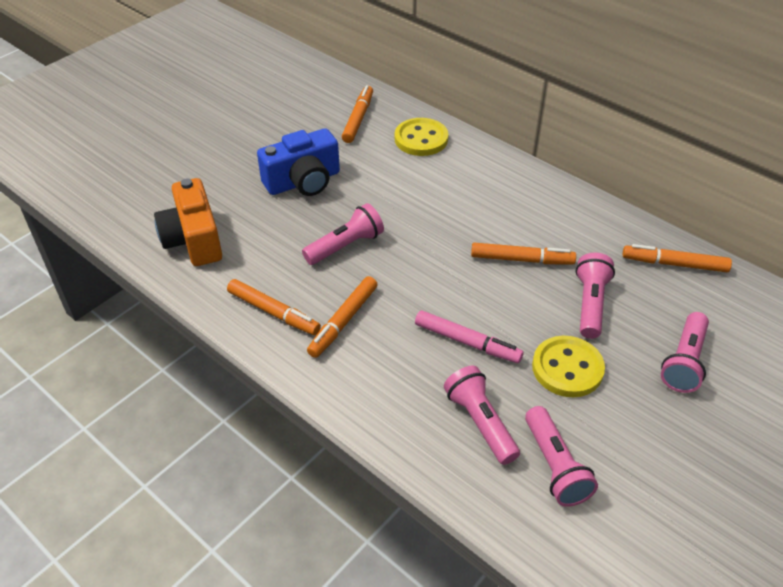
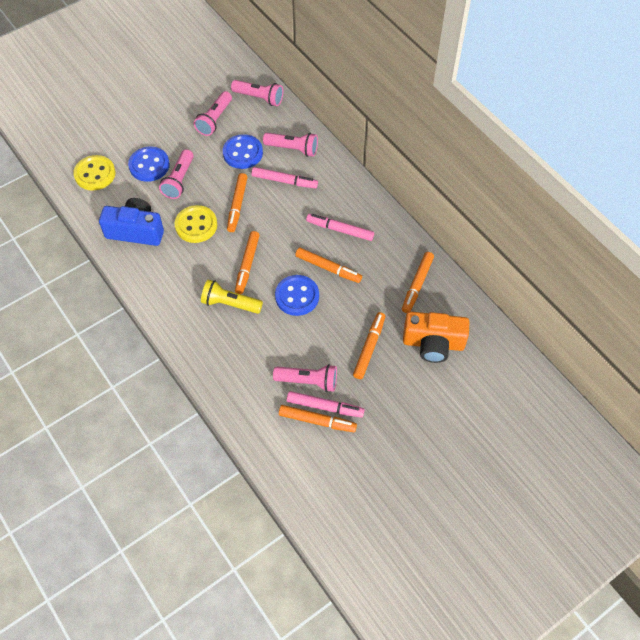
blue button: none = 0 -> [128,147,170,182] [223,134,263,169] [275,275,319,316] = 3
orange marker: [227,279,321,335] [307,276,378,358] [342,85,373,143] [471,243,576,265] [623,244,732,272] = 5 -> [227,173,248,232] [235,231,260,294] [279,405,357,432] [295,248,362,283] [353,312,385,379] [402,252,434,313] = 6
pink marker: [415,310,523,363] = 1 -> [252,167,318,188] [287,391,364,418] [306,214,374,241] = 3
yellow flashlight: none = 0 -> [201,280,263,314] = 1

